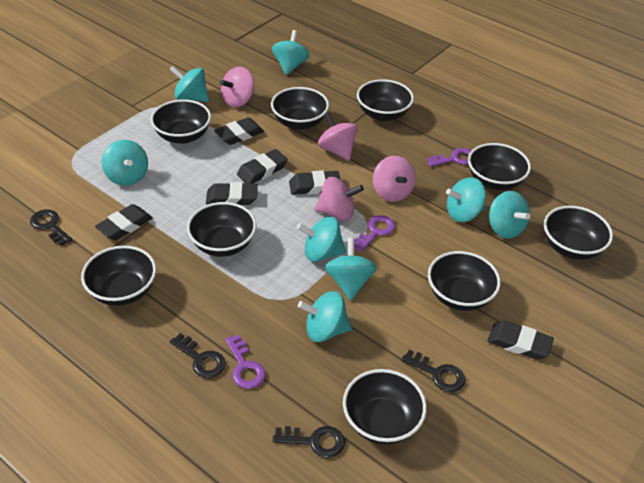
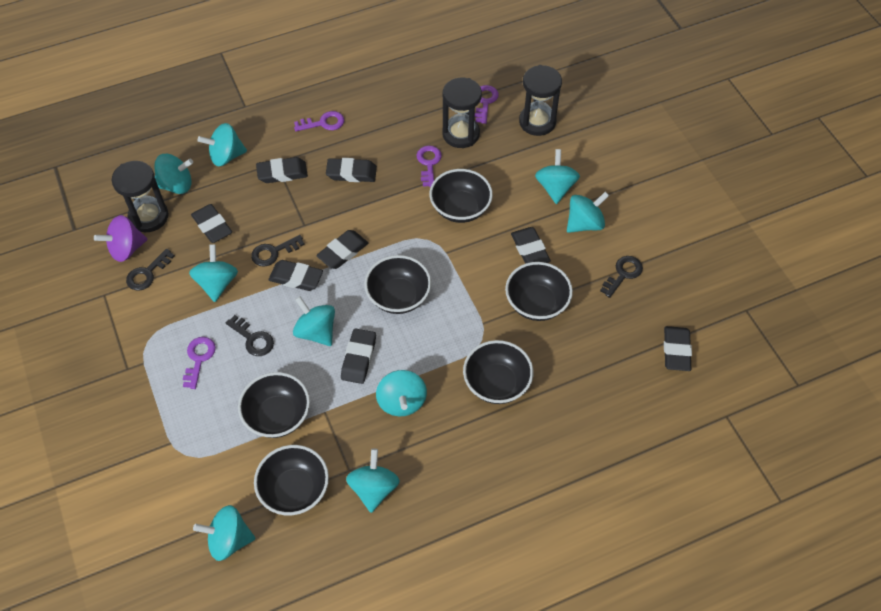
black bowl: [81,246,156,306] [151,99,211,144] [187,202,256,257] [271,87,329,130] [343,369,427,444] [357,79,414,121] [428,251,501,311] [468,143,531,190] [544,206,613,260] = 9 -> [238,372,310,438] [254,445,329,515] [364,255,431,314] [429,169,493,223] [463,340,533,404] [505,262,573,321] = 6
black eraser: [95,204,153,240] [206,182,258,205] [214,117,264,145] [237,149,288,184] [289,170,340,195] [487,320,554,360] = 6 -> [191,204,232,243] [256,157,308,183] [269,260,323,291] [316,230,368,269] [326,158,377,182] [341,328,376,384] [511,227,551,264] [664,326,692,371] = 8
black hourglass: none = 0 -> [112,161,169,232] [442,78,482,148] [519,65,562,136] = 3
pink spinning top: [220,67,254,107] [314,177,364,221] [318,112,358,161] [373,156,416,202] = 4 -> none = 0
purple key: [225,335,266,389] [354,215,395,252] [427,148,472,167] = 3 -> [183,337,216,389] [294,111,344,131] [416,145,442,187] [475,85,499,124] = 4
purple spinning top: none = 0 -> [94,215,147,262] = 1
turquoise spinning top: [102,140,148,186] [169,66,209,102] [272,30,310,75] [297,217,346,262] [298,291,352,342] [325,238,377,300] [446,177,486,222] [489,191,530,239] = 8 -> [154,154,193,194] [189,244,238,302] [193,505,255,561] [198,123,247,166] [293,296,335,346] [346,448,400,513] [376,370,427,416] [535,149,580,204] [567,192,609,233] = 9

